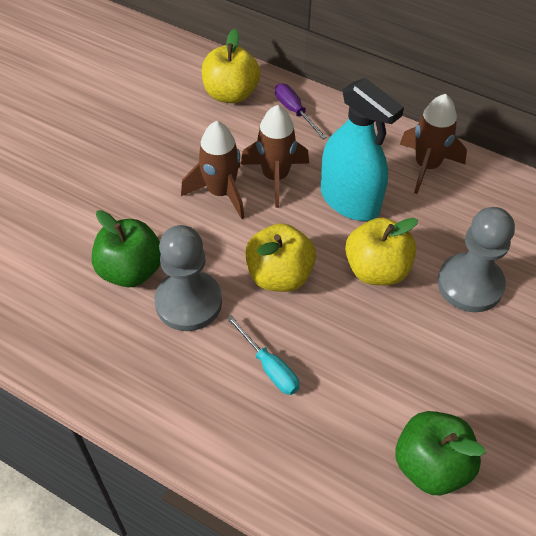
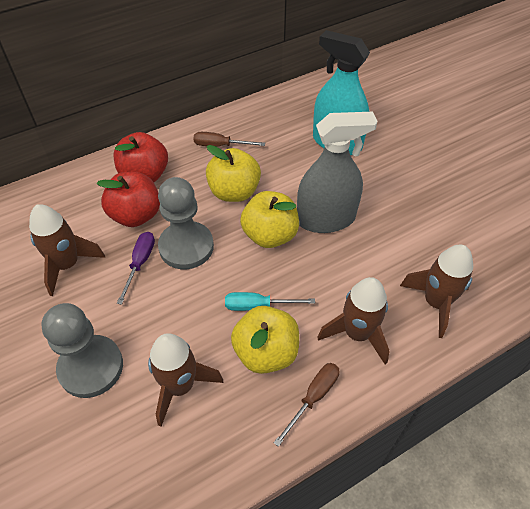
brown rocket: [181,121,245,219] [241,105,309,208] [399,94,467,194] = 3 -> [29,204,105,296] [148,333,223,427] [317,277,389,364] [400,244,473,338] = 4
brown screwdriver: none = 0 -> [193,132,265,147] [274,363,340,447] = 2
green apple: [92,210,161,287] [395,411,486,495] = 2 -> none = 0
grey spray bottle: none = 0 -> [297,112,377,233] = 1
red apple: none = 0 -> [97,172,160,227] [114,132,168,182] = 2

